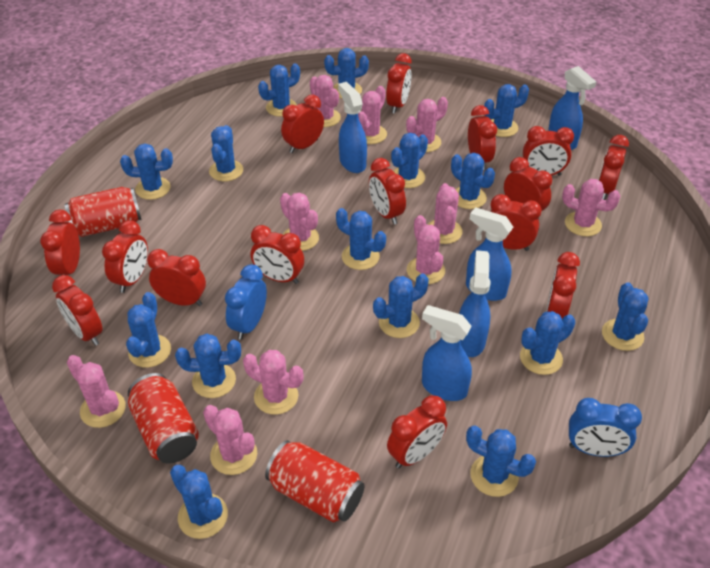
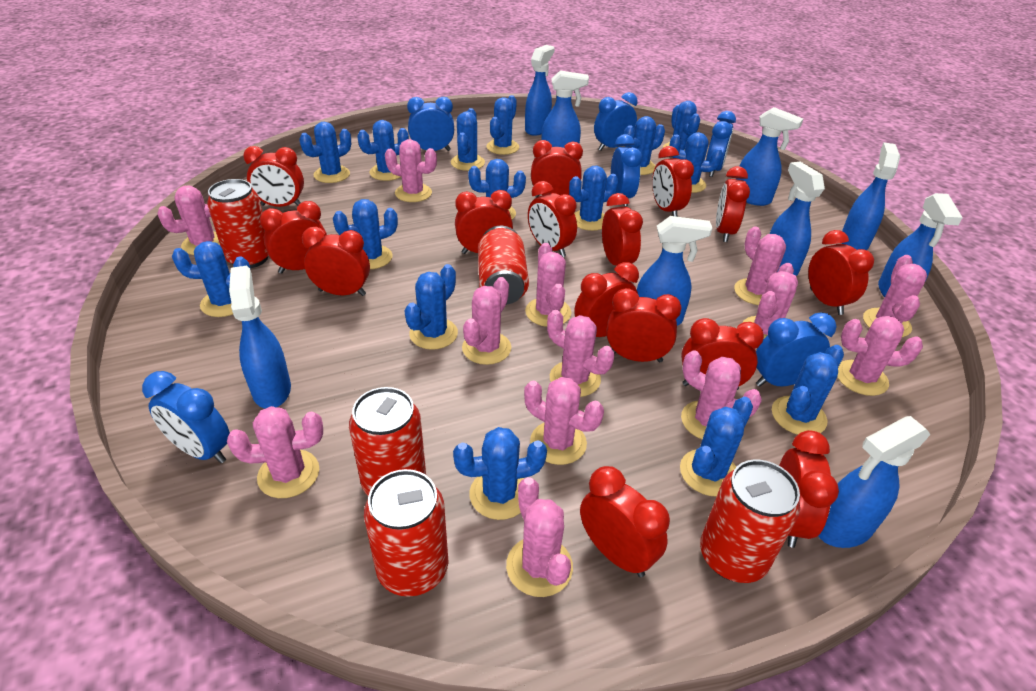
blue clock: [225,264,267,340] [569,398,642,457] = 2 -> [142,371,230,463] [407,97,454,151] [594,92,637,151] [611,134,642,206] [706,111,736,177] [756,312,837,387] = 6
blue spray bottle: [338,82,367,173] [422,305,472,401] [459,250,491,357] [466,207,513,301] [548,66,596,150] = 5 -> [229,266,291,409] [525,45,555,136] [541,71,589,148] [637,216,712,326] [736,107,803,206] [770,162,825,276] [819,416,931,548] [842,142,900,250] [878,193,963,297] = 9
pink cactus: [67,355,126,428] [203,405,257,475] [243,350,304,415] [280,193,319,251] [310,75,341,127] [358,86,387,144] [406,97,448,152] [407,215,445,284] [427,183,463,244] [562,179,620,236] = 10 -> [157,185,220,255] [227,406,323,498] [385,139,437,202] [462,277,511,365] [506,477,573,597] [524,377,604,465] [525,243,571,327] [547,310,614,397] [681,350,762,439] [734,226,794,305] [742,271,798,338] [837,316,923,396] [863,255,927,337] = 13
red can: [65,187,141,237] [128,373,199,464] [265,440,365,523] = 3 -> [207,179,269,268] [349,387,426,496] [364,469,448,597] [478,226,529,305] [700,460,800,583] = 5

